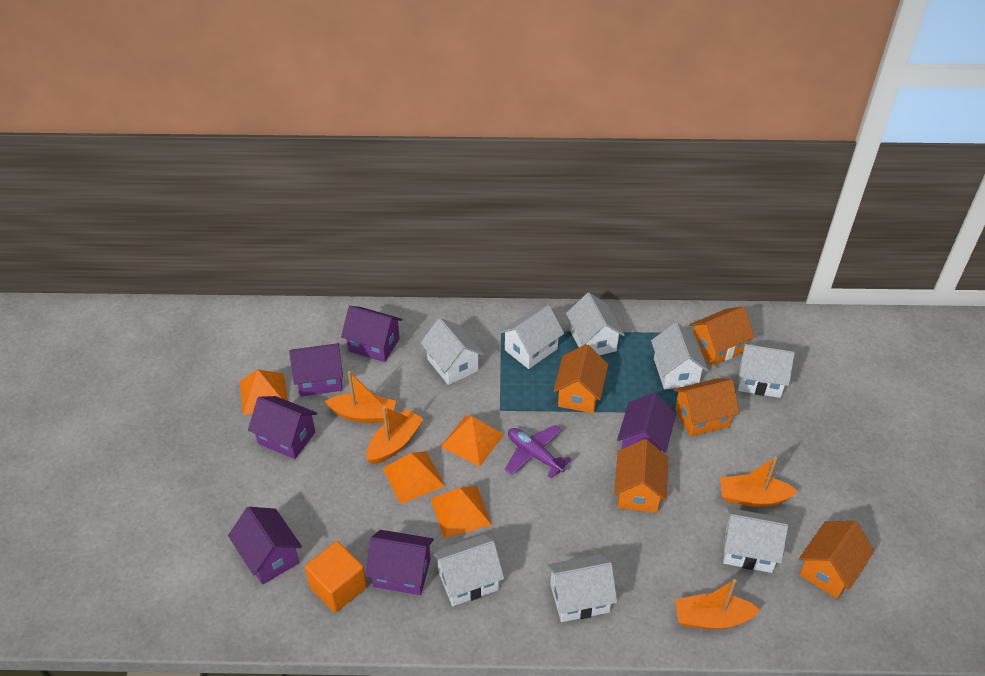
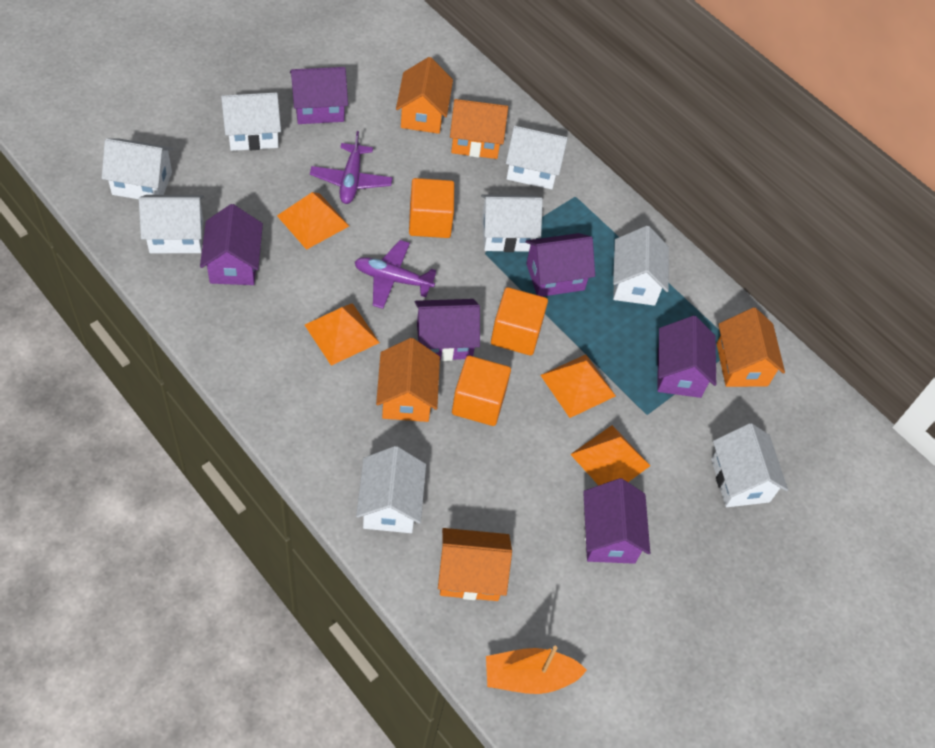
orange boat: [325,371,396,423] [366,406,424,464] [675,579,760,629] [720,456,798,507] = 4 -> [486,646,587,694] = 1
orange cube: [305,541,367,613] = 1 -> [409,178,454,238] [452,356,511,426] [491,287,548,355] = 3
purple plane: [505,425,572,478] = 1 -> [310,131,393,204] [355,240,436,309] = 2

